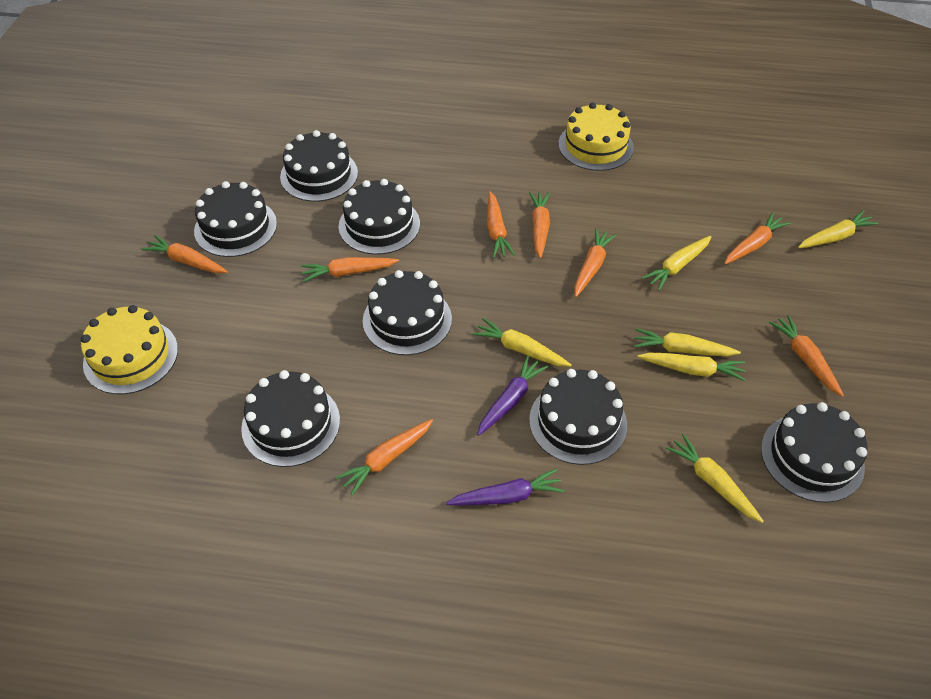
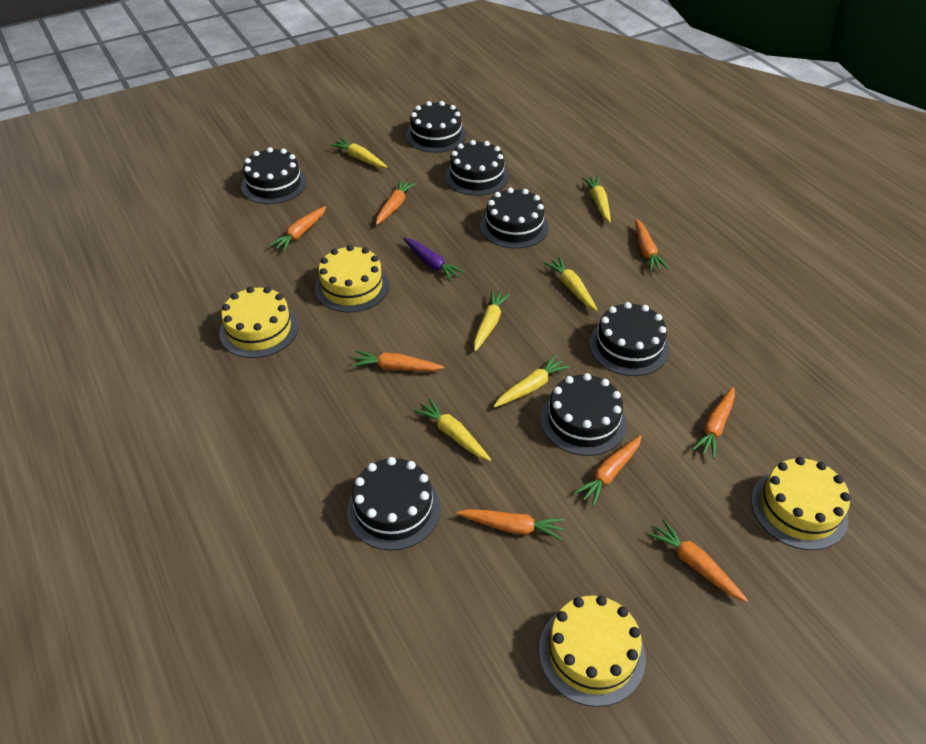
purple carrot: [446,468,565,506] [477,355,548,436] = 2 -> [403,238,465,281] = 1
yellow cake: [81,305,178,394] [558,102,634,171] = 2 -> [220,286,298,358] [315,245,389,313] [539,595,646,707] [751,457,851,550] = 4

